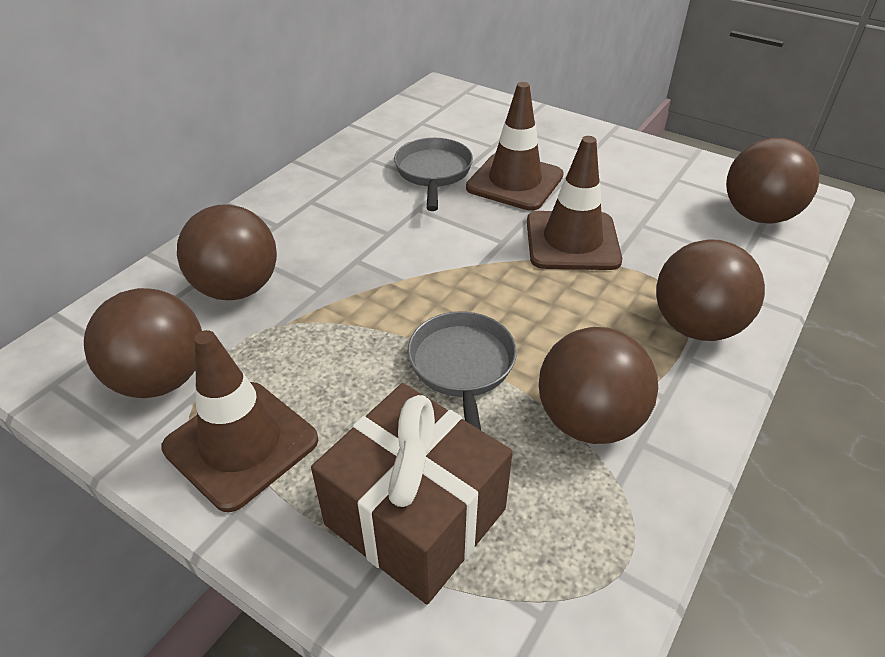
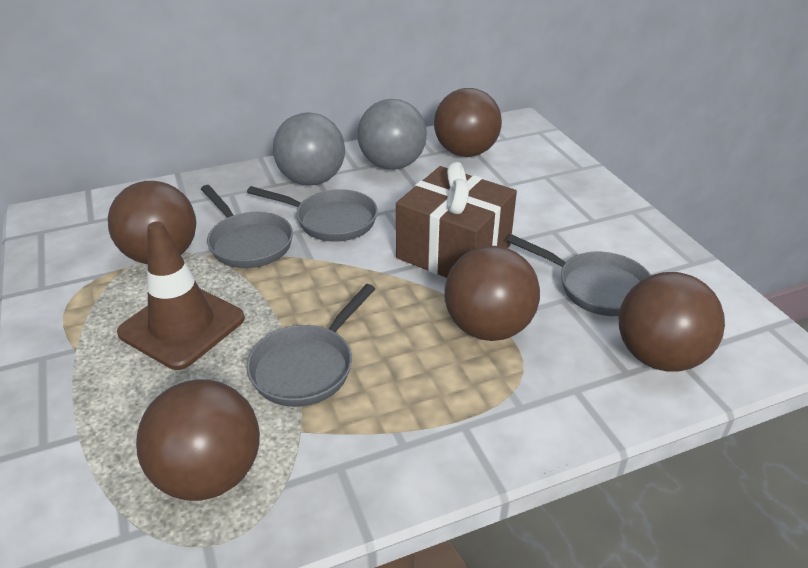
brown traffic cone: [161,330,318,512] [466,82,564,211] [527,136,622,270] = 3 -> [117,221,245,370] = 1
grey ball: none = 0 -> [273,112,345,185] [357,99,427,170] = 2
grey pan: [394,138,473,211] [408,312,517,430] = 2 -> [201,185,293,268] [247,186,378,242] [247,284,375,407] [506,234,651,316] = 4

